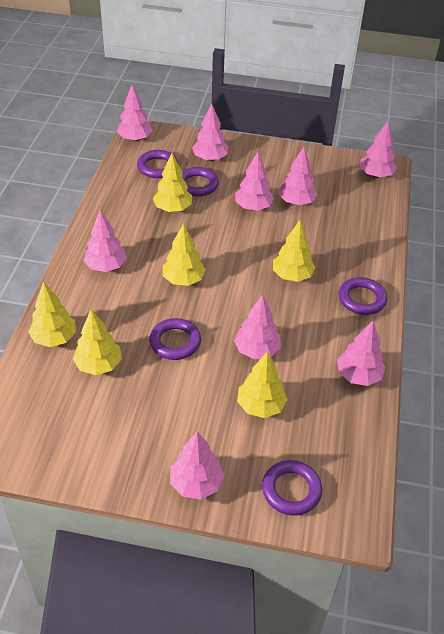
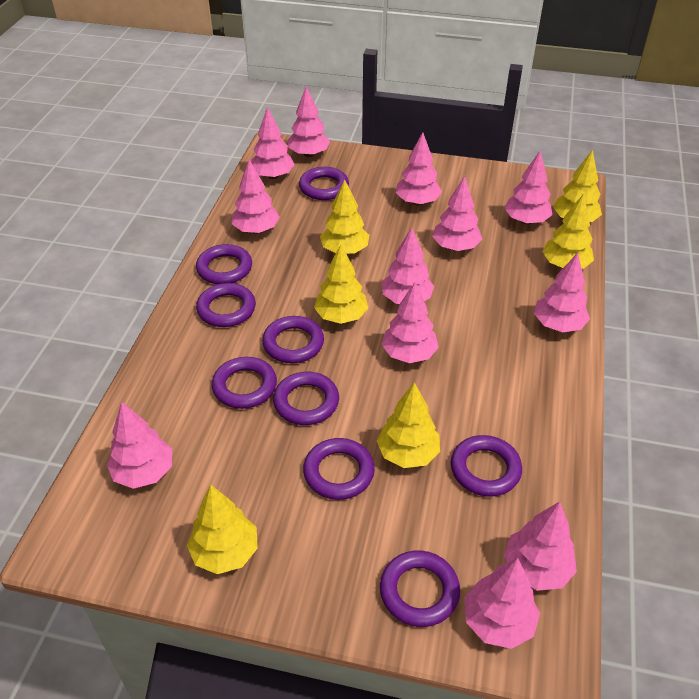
pink tree: [83,210,127,272] [117,85,153,142] [170,431,224,499] [192,104,229,161] [234,294,281,359] [235,152,274,211] [278,147,318,205] [337,321,385,386] [360,121,397,178] = 9 -> [107,401,172,489] [232,160,280,234] [251,107,295,179] [288,86,330,157] [381,227,434,304] [382,282,439,363] [396,132,442,205] [432,176,482,251] [465,558,540,649] [504,150,553,224] [504,501,577,591] [534,253,590,332] = 12
purple ring: [137,150,178,178] [149,318,201,360] [182,167,219,197] [262,460,322,516] [339,277,387,315] = 5 -> [196,244,252,284] [196,283,256,327] [212,357,277,409] [262,316,324,363] [273,372,339,425] [299,167,349,200] [303,438,375,500] [380,550,460,627] [451,435,522,496] = 9

